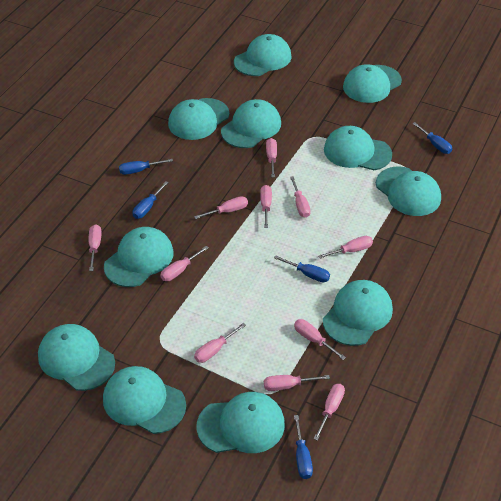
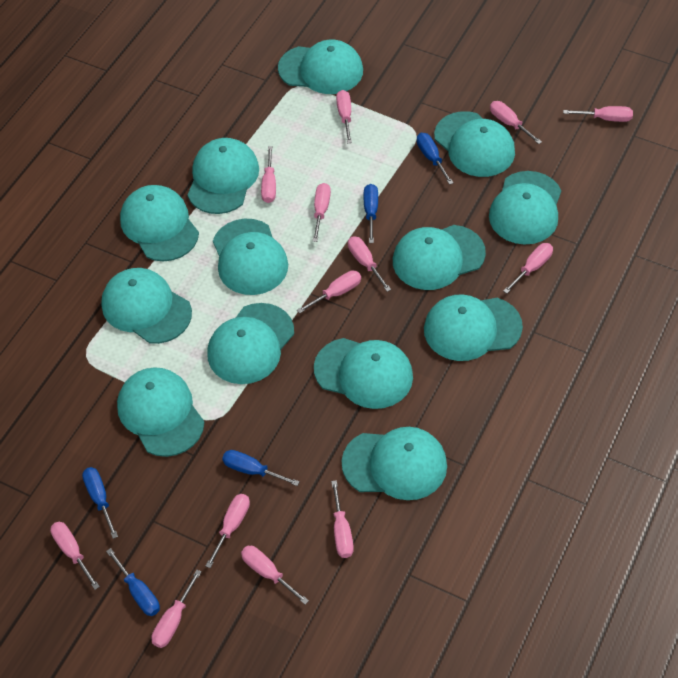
pink screwdriver: [89,224,102,271] [160,246,209,281] [194,196,248,219] [194,323,246,363] [260,185,272,228] [264,375,330,391] [266,138,277,178] [290,176,310,218] [294,319,346,360] [314,384,345,441] [318,236,373,259] = 11 -> [50,522,100,590] [152,570,201,648] [206,494,250,568] [241,546,309,605] [261,146,276,203] [297,270,361,314] [313,183,331,242] [331,480,354,558] [336,90,352,143] [348,236,391,292] [490,101,542,144] [503,243,553,294] [563,106,633,122] = 13
turquoise cap: [38,324,115,391] [103,366,186,434] [104,227,174,287] [168,98,229,140] [196,392,285,453] [221,99,281,148] [234,34,292,76] [323,280,393,346] [324,126,392,170] [343,64,402,103] [376,167,441,216] = 11 -> [101,268,192,344] [117,367,204,457] [120,185,199,261] [188,138,259,214] [207,303,294,384] [213,219,288,295] [278,40,363,94] [314,338,413,409] [342,427,447,500] [393,225,486,290] [424,295,523,361] [434,111,515,177] [489,171,561,245] = 13

